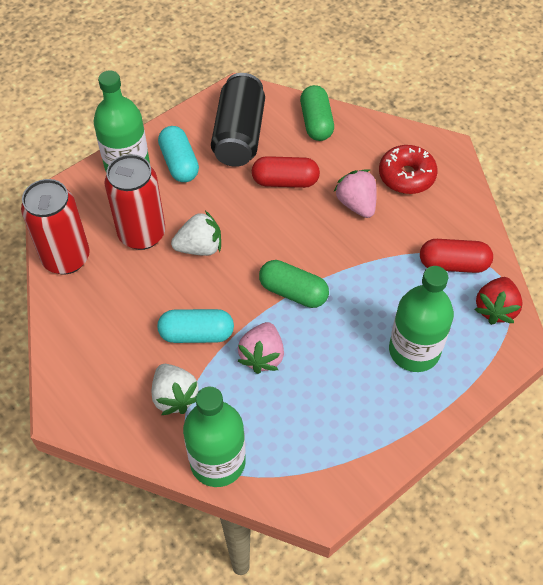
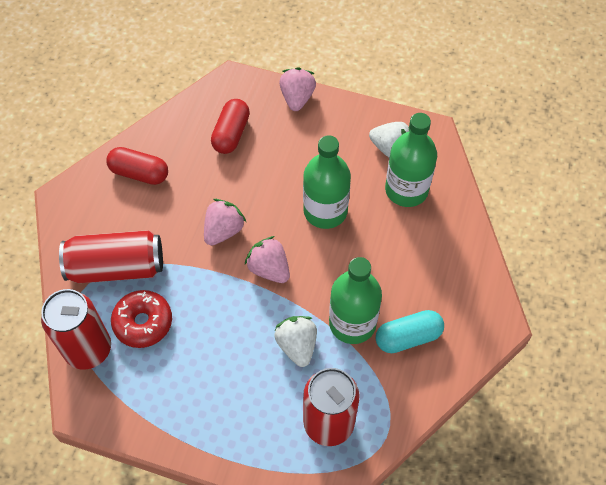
black can: [211,73,265,167] = 1 -> none = 0
green capsule: [259,260,329,308] [300,85,334,141] = 2 -> none = 0
pink strawberry: [238,322,284,374] [334,169,377,218] = 2 -> [204,199,246,246] [245,236,290,283] [279,67,316,111] = 3
red can: [21,179,90,274] [104,154,165,250] = 2 -> [41,289,111,370] [59,230,163,283] [303,368,359,446] = 3
red strawberry: [475,277,523,325] = 1 -> none = 0
turquoise capsule: [157,309,234,343] [158,126,199,182] = 2 -> [376,310,444,353] = 1

